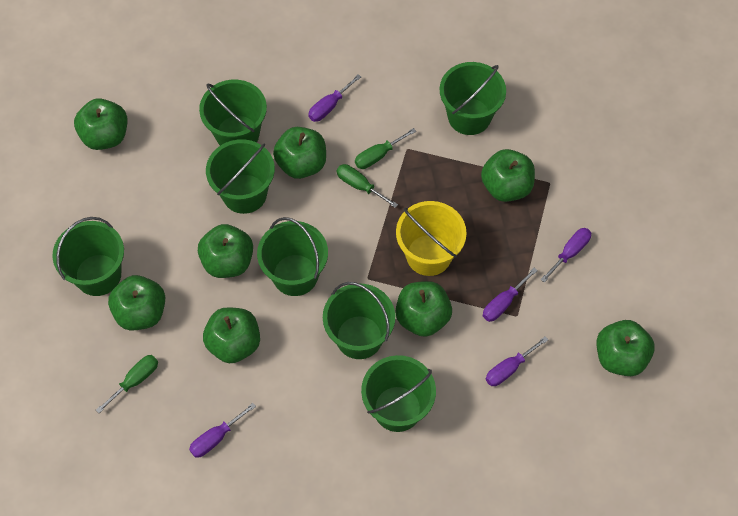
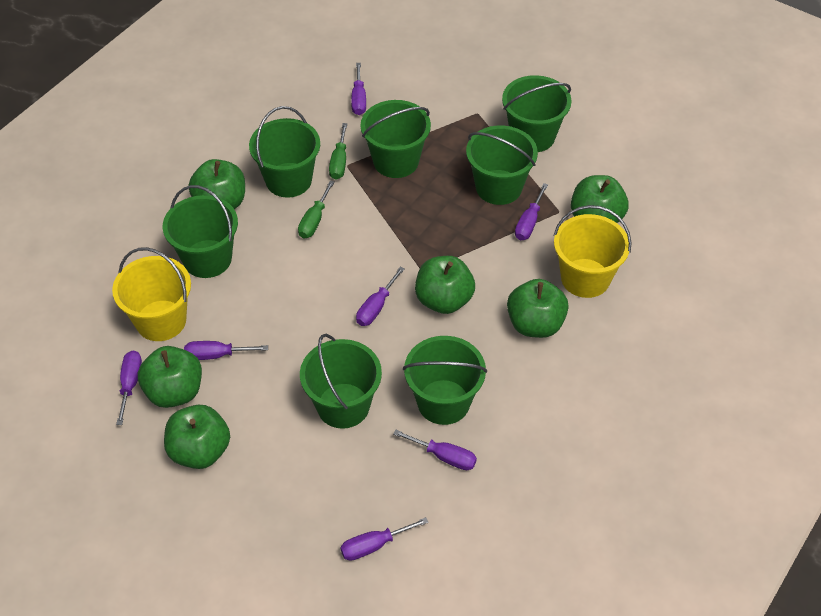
green apple: [74,98,127,150] [108,275,165,330] [198,224,253,278] [203,307,260,363] [273,127,326,179] [396,281,452,337] [481,149,535,202] [597,320,655,376] = 8 -> [138,346,202,408] [164,405,230,469] [189,159,245,209] [415,256,475,314] [507,279,569,338] [571,175,629,223] = 6
green screwdriver: [96,355,158,413] [337,164,398,208] [355,128,416,169] = 3 -> [298,181,335,238] [329,123,347,180] = 2
purple screwdriver: [189,403,256,458] [308,74,361,122] [483,268,538,322] [486,336,548,386] [540,228,591,282] = 5 -> [116,351,142,425] [184,341,268,360] [340,517,429,561] [351,63,366,115] [356,266,405,326] [393,430,477,470] [515,183,548,240] = 7
yellow bucket: [396,201,467,276] = 1 -> [112,247,191,341] [553,205,632,298] = 2

